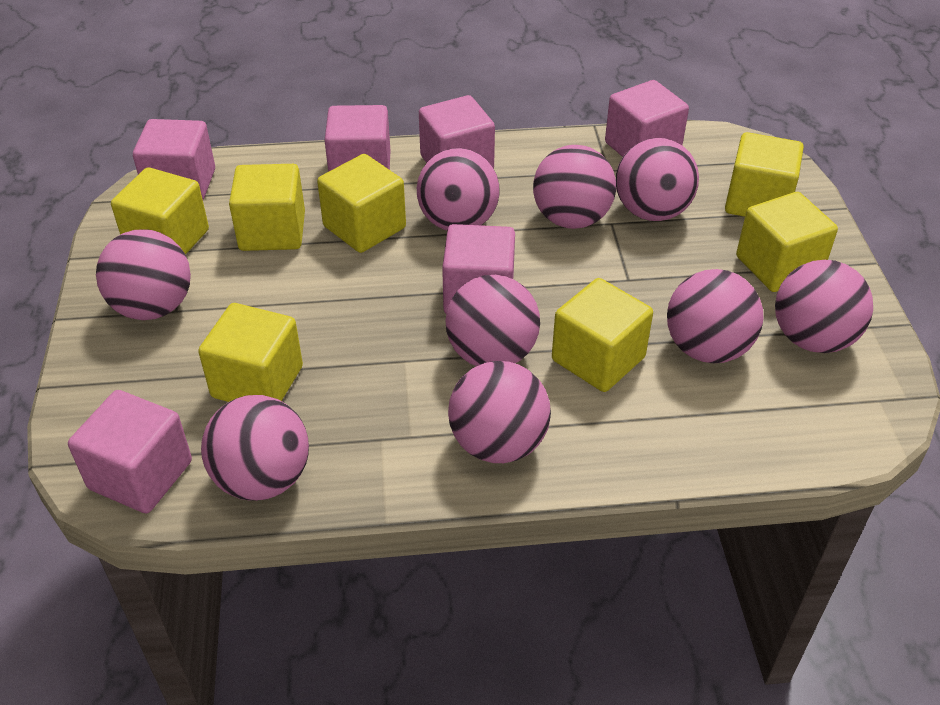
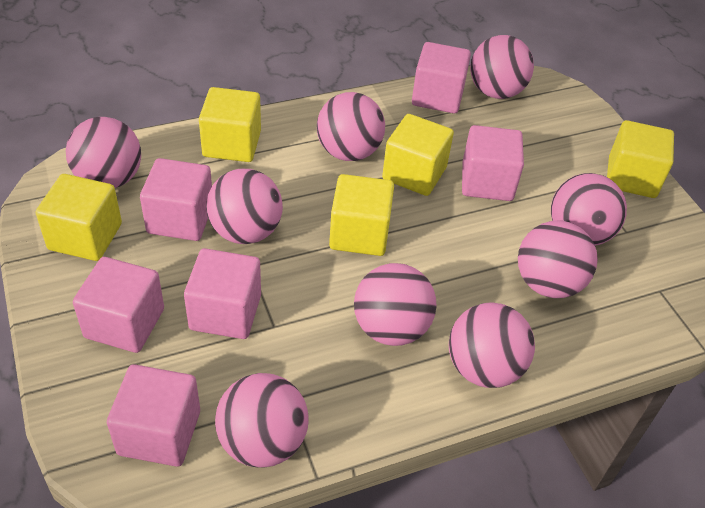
yellow cube: [111,167,209,255] [198,303,303,402] [229,164,305,251] [317,154,406,253] [552,278,653,392] [725,132,804,217] [736,192,838,292] = 7 -> [36,174,122,261] [199,87,261,162] [329,174,394,256] [382,114,454,196] [607,120,674,198] = 5

